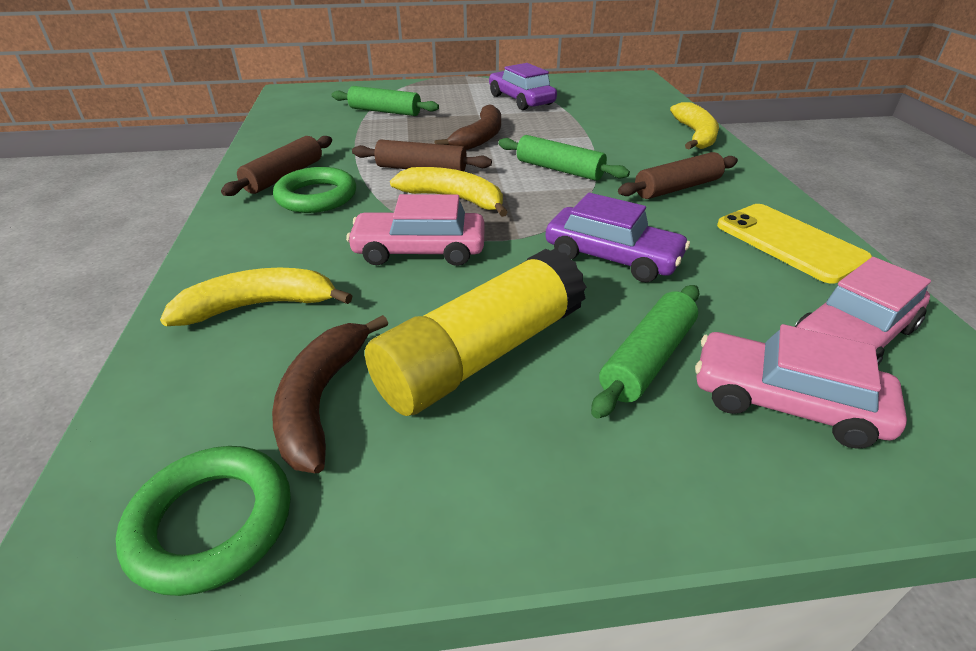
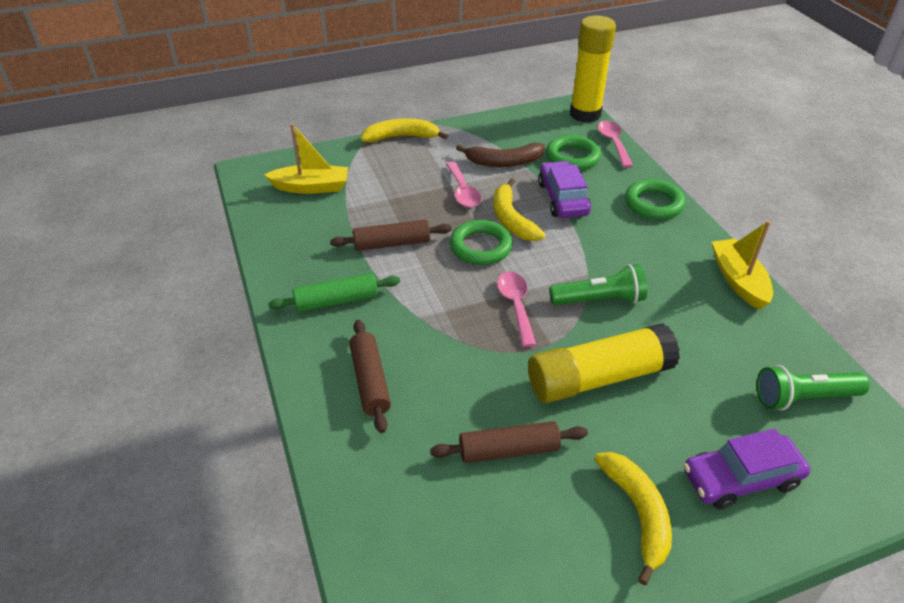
brown banana: [272,315,388,473] [434,104,501,150] = 2 -> [456,143,545,167] = 1
green flashlight: none = 0 -> [549,264,647,306] [756,365,870,411] = 2
green ring: [116,446,291,596] [273,167,356,213] = 2 -> [450,220,513,265] [546,135,601,171] [625,179,685,220] = 3
green rolling pin: [332,86,439,116] [498,135,630,181] [591,285,700,419] = 3 -> [268,273,400,312] = 1
pink car: [346,194,485,266] [695,324,907,449] [794,257,931,366] = 3 -> none = 0
pink spoon: none = 0 -> [446,162,481,208] [497,272,536,347] [598,120,633,168] = 3
yellow boat: none = 0 -> [264,123,348,194] [712,221,773,310] = 2
yellow glue stick: [365,248,586,416] = 1 -> [528,323,680,403] [570,16,616,123] = 2
yellow phone: [717,204,872,284] = 1 -> none = 0

